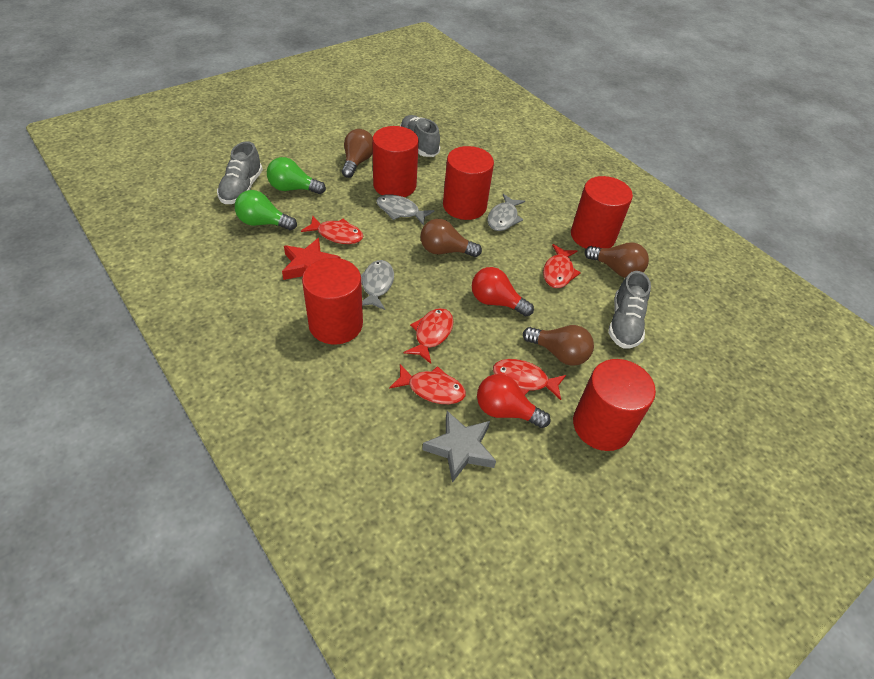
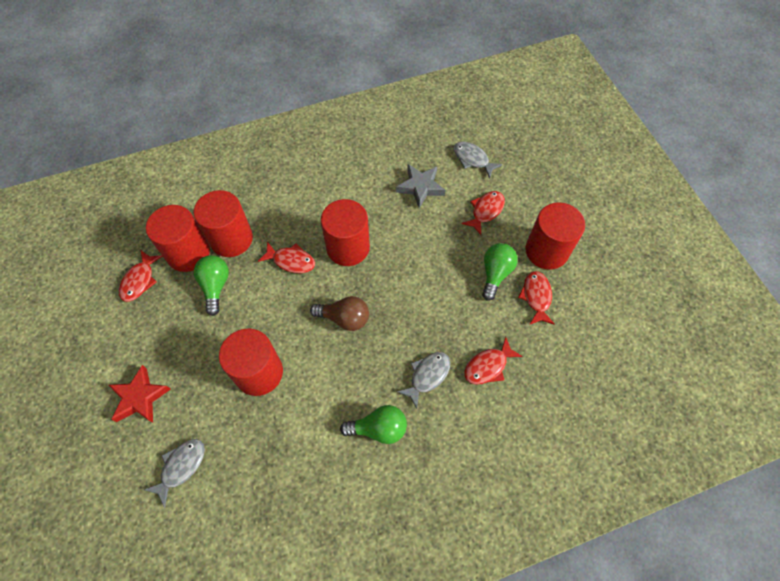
brown light bulb: [342,129,373,178] [420,219,482,257] [523,325,594,366] [584,242,649,278] = 4 -> [310,296,369,331] = 1
green light bulb: [235,190,297,231] [267,157,326,194] = 2 -> [194,255,229,316] [340,405,407,444] [482,243,518,301] = 3
grey shoe: [217,141,263,204] [400,115,440,157] [608,271,651,348] = 3 -> none = 0
red light bulb: [472,267,534,316] [477,374,551,428] = 2 -> none = 0

